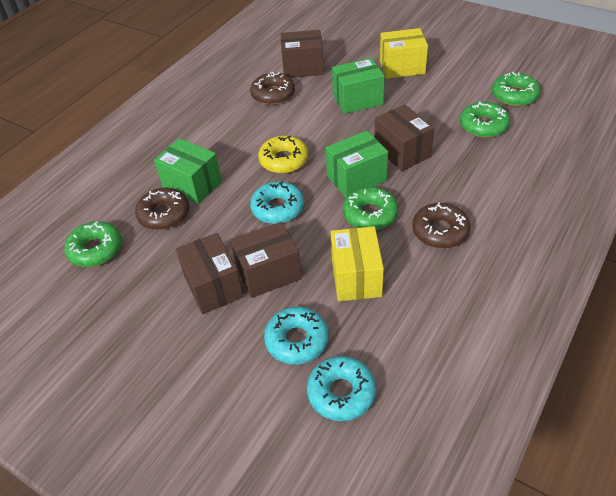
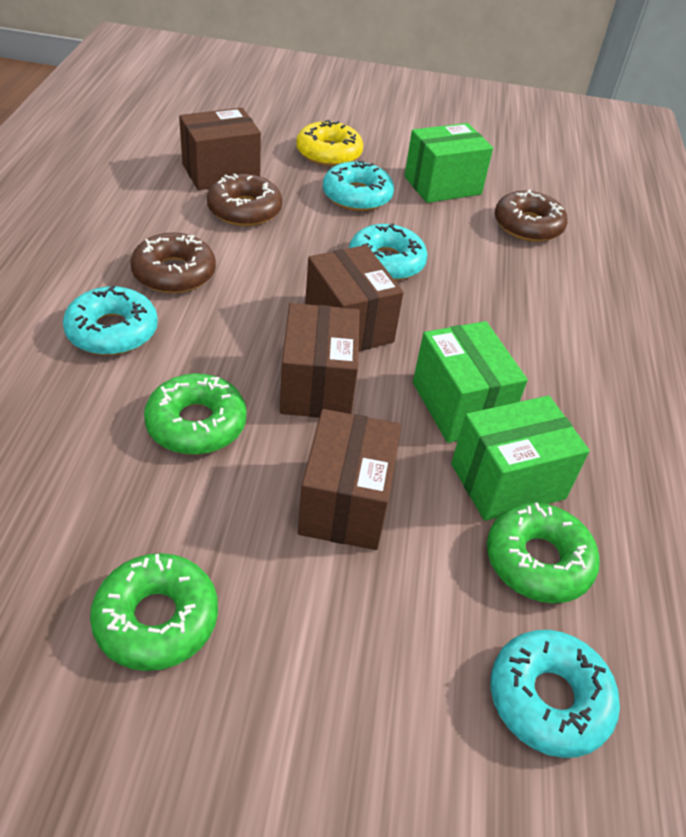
green donut: [64,221,122,267] [343,187,398,230] [460,101,510,138] [492,72,541,106] = 4 -> [90,553,218,671] [144,373,247,455] [487,503,600,603] = 3
turquoise donut: [250,181,304,224] [264,307,329,364] [307,356,376,421] = 3 -> [63,286,158,355] [323,161,394,211] [349,223,427,281] [491,630,620,758] = 4
yellow box: [331,226,384,301] [380,28,428,79] = 2 -> none = 0

